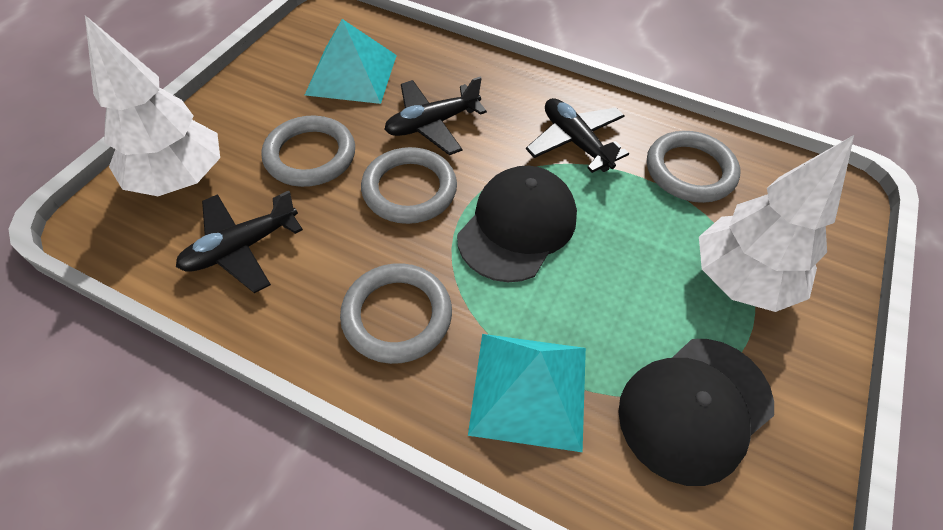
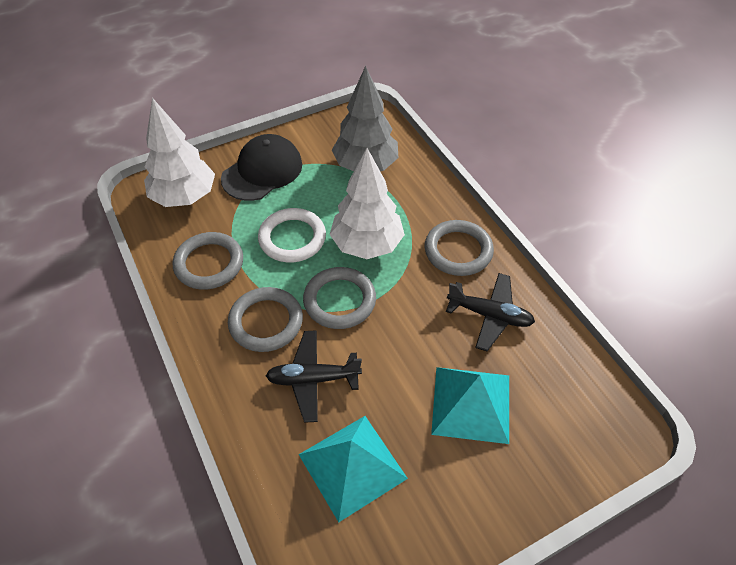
black cap: [457,166,577,282] [618,339,774,486] = 2 -> [221,134,302,201] = 1
black plane: [176,191,303,293] [384,77,487,155] [526,98,629,173] = 3 -> [266,330,362,423] [446,273,535,351] = 2
grey tree: none = 0 -> [332,66,398,171] = 1
white ring: none = 0 -> [258,208,326,262] = 1

